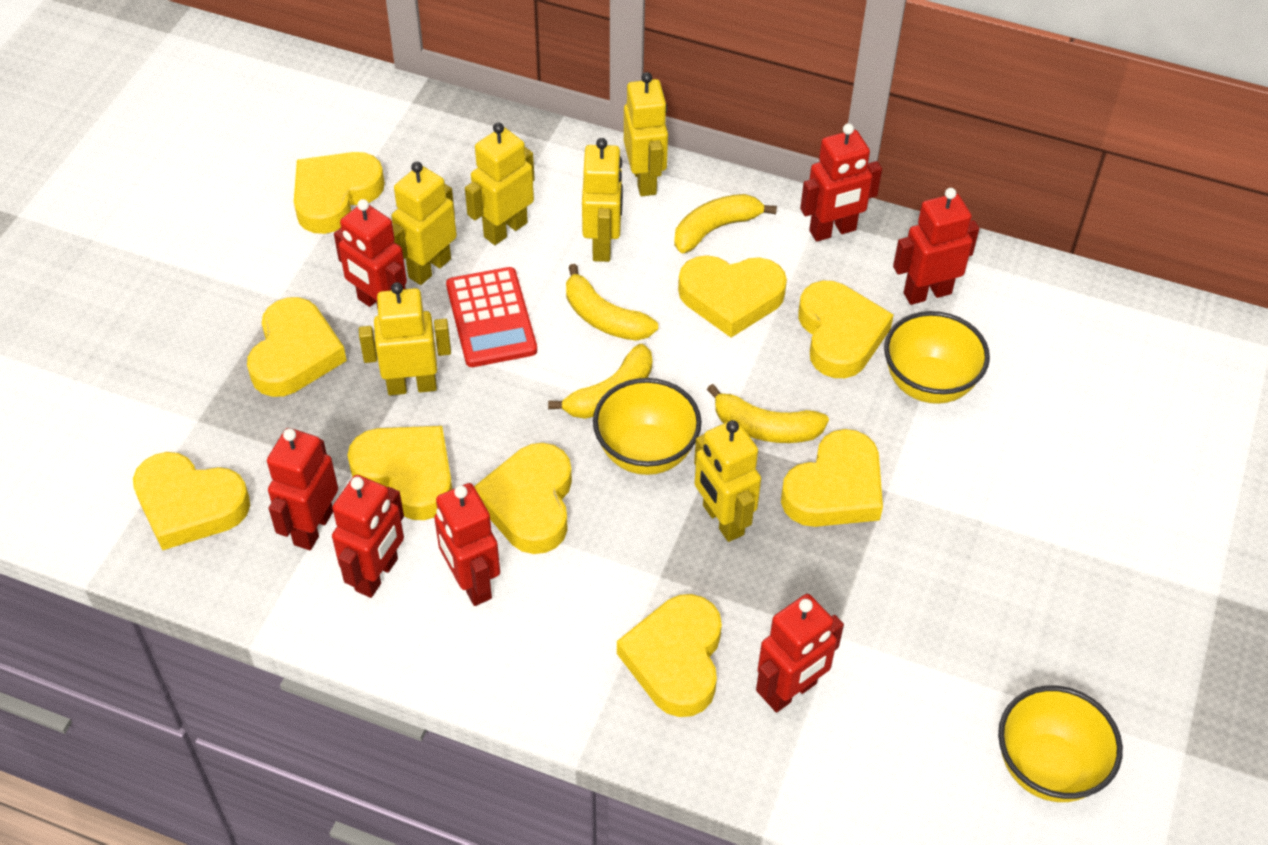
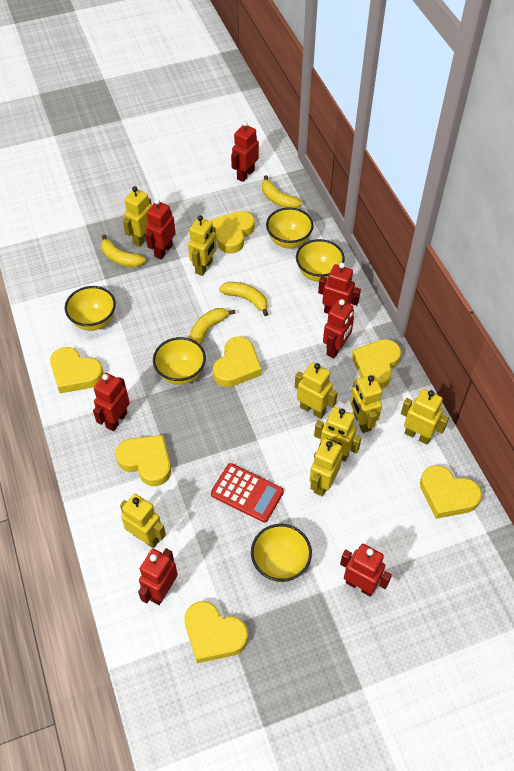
yellow bowl: [593,378,702,475] [884,311,990,404] [998,686,1123,802] = 3 -> [65,286,116,331] [153,337,206,385] [251,524,312,582] [266,207,314,249] [296,239,345,282] = 5
yellow heart: [133,452,250,550] [247,297,347,397] [294,152,385,234] [347,426,452,520] [474,443,572,554] [617,594,722,717] [678,255,787,338] [781,429,883,527] [799,280,894,378] = 9 -> [50,347,104,394] [115,435,171,486] [184,601,248,663] [211,211,255,253] [213,336,262,387] [352,339,401,389] [420,465,482,519] = 7
yellow robot: [359,282,451,395] [391,162,457,285] [465,123,535,245] [582,138,623,262] [624,72,668,196] [694,419,761,542] = 6 -> [120,494,166,548] [123,186,152,247] [188,215,216,276] [295,362,338,419] [309,438,343,496] [314,407,361,462] [350,375,382,433] [401,389,449,444] = 8

